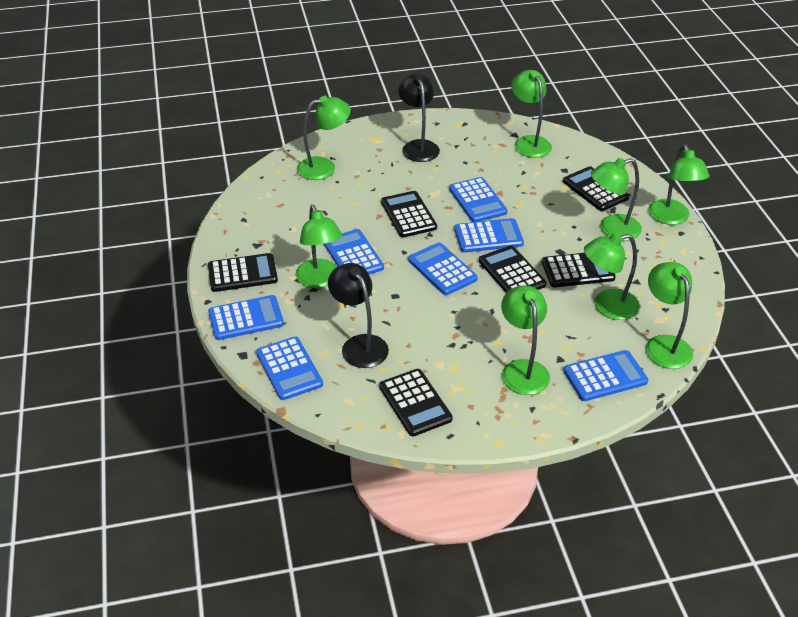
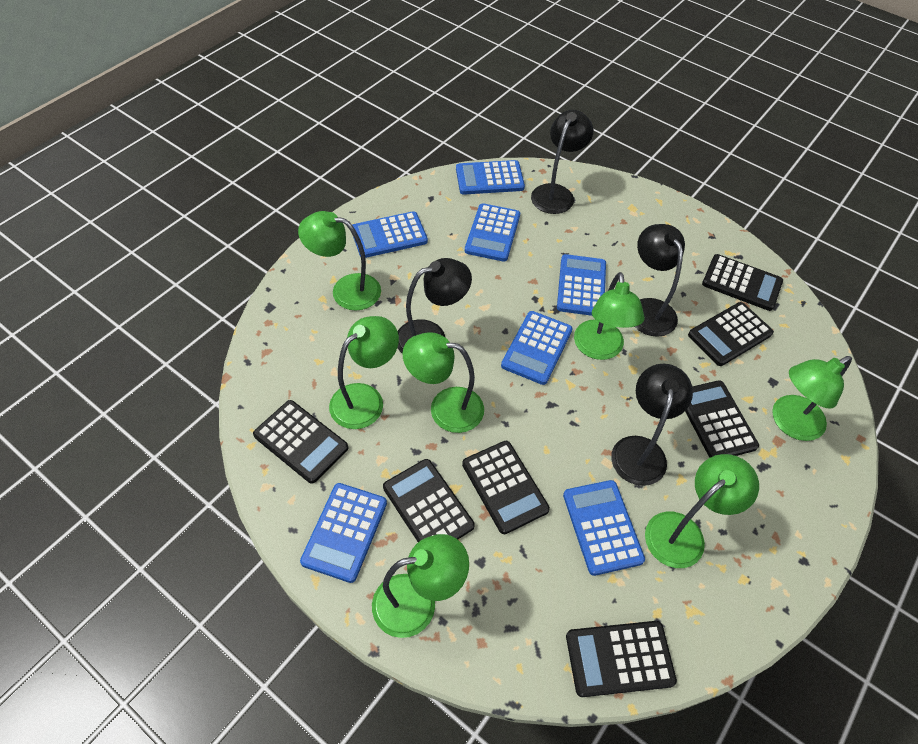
black calculator: [208,253,278,292] [379,369,453,436] [381,191,437,237] [479,246,547,293] [542,253,616,287] [563,166,629,211] = 6 -> [253,400,348,484] [383,459,475,542] [462,441,550,534] [566,621,677,697] [685,380,759,458] [688,302,774,366] [702,254,783,311] = 7
black lamp: [328,263,389,368] [398,73,440,162] = 2 -> [398,258,472,353] [531,110,594,214] [611,364,693,486] [635,224,685,337] = 4
green lamp: [296,205,342,288] [297,96,351,180] [501,285,550,395] [511,70,552,158] [584,233,640,320] [591,158,642,241] [646,262,693,369] [648,144,710,225] = 8 -> [298,211,381,311] [329,316,399,429] [372,534,469,638] [402,332,484,433] [574,272,645,360] [645,454,759,568] [772,356,852,441] = 7

